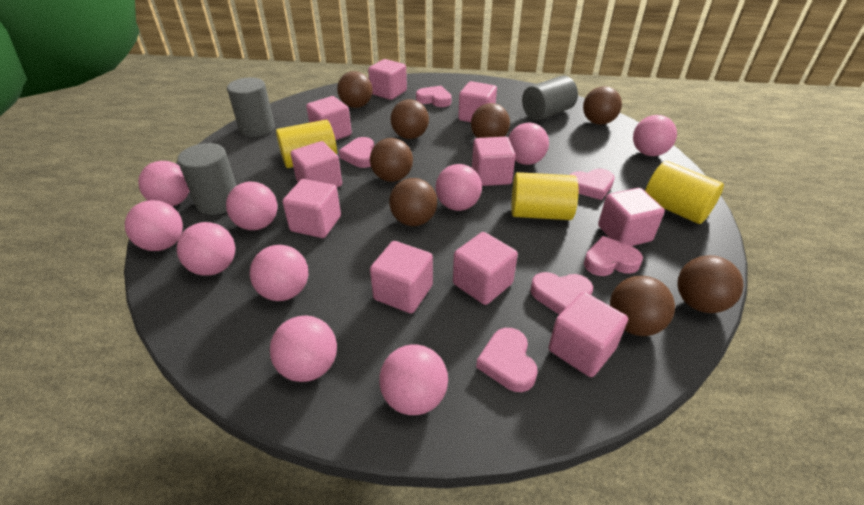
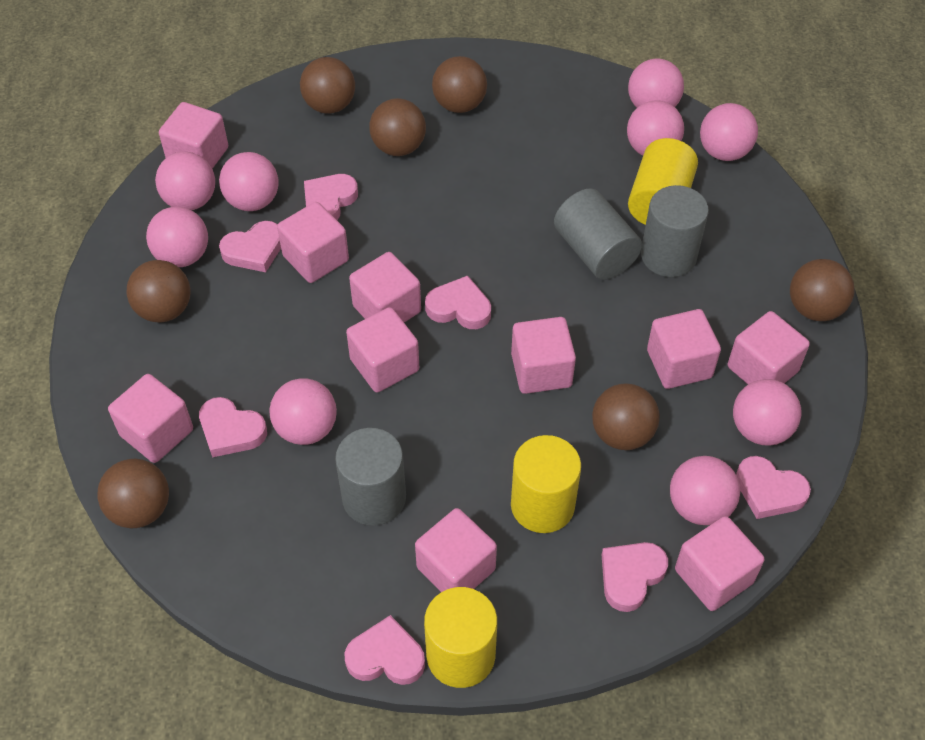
brown ball: [337,71,372,108] [370,138,413,182] [389,178,437,226] [391,99,429,139] [471,103,510,138] [583,86,622,125] [610,276,675,336] [677,255,744,313] = 8 -> [97,459,169,528] [126,260,191,322] [300,57,355,114] [369,98,426,156] [432,56,487,113] [592,384,660,450] [790,259,855,321] = 7
pink ball: [125,200,183,251] [138,161,189,206] [177,222,235,276] [226,182,278,230] [250,245,309,301] [270,315,337,382] [379,344,448,415] [436,164,482,211] [508,123,549,165] [633,115,677,156] = 10 -> [146,207,208,267] [155,152,215,210] [219,152,279,211] [270,378,337,445] [627,100,684,156] [628,58,684,108] [670,456,740,525] [700,103,758,161] [733,379,801,446] = 9
pink heart: [339,137,374,168] [416,86,452,107] [476,328,538,392] [530,272,593,315] [570,169,615,200] [584,236,643,276] = 6 -> [199,397,267,457] [219,221,281,272] [304,174,358,220] [345,615,425,685] [425,275,491,329] [602,542,668,612] [736,456,811,519] = 7

